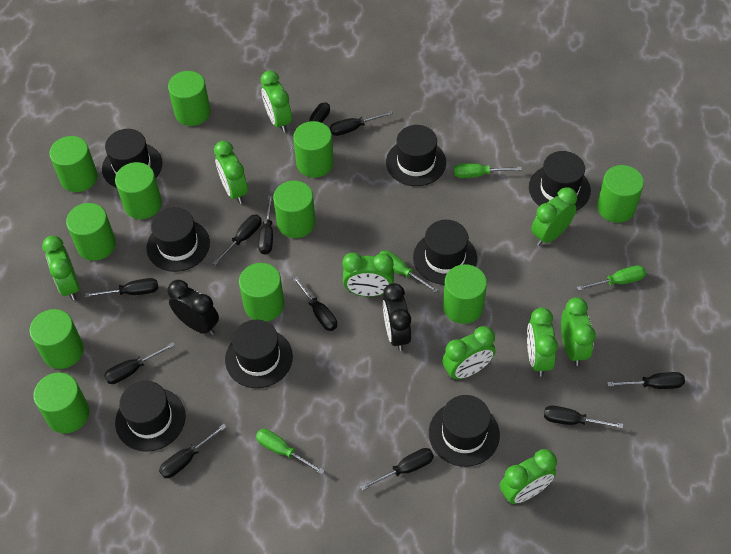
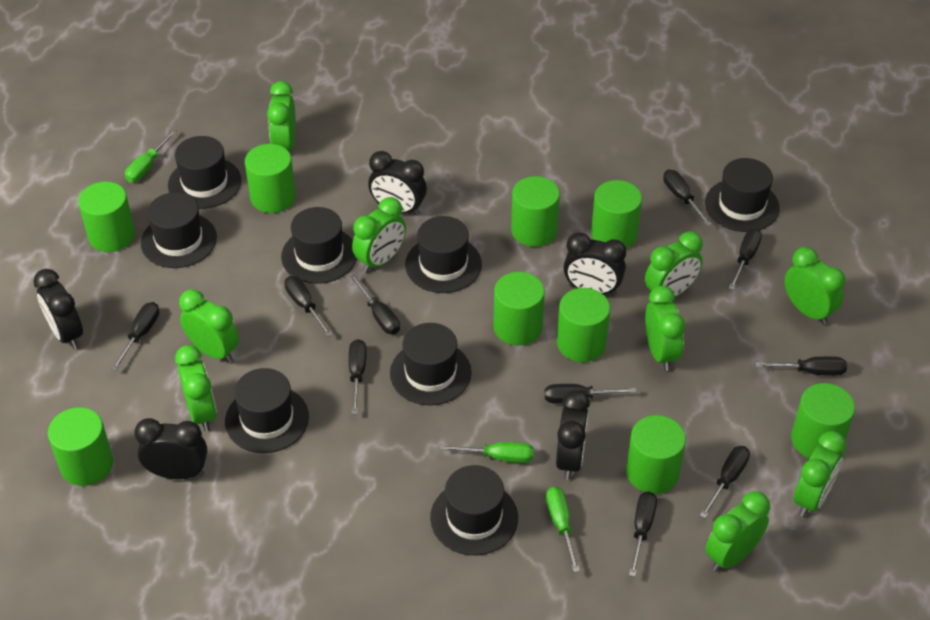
black clock: [168,280,219,335] [383,283,411,351] = 2 -> [33,269,83,349] [134,418,207,479] [368,151,427,216] [556,390,590,480] [563,232,626,296] = 5
black screwdriver: [85,278,158,297] [104,342,175,384] [159,424,226,478] [212,214,262,266] [258,196,273,255] [292,102,330,150] [292,276,337,331] [330,111,393,136] [360,448,434,491] [544,406,623,429] [607,372,685,389] = 11 -> [111,302,159,371] [284,276,333,337] [349,339,367,414] [350,274,400,334] [545,384,636,403] [629,491,657,577] [663,169,712,226] [700,446,750,519] [729,228,762,290] [755,356,847,376] = 10
green cylinder: [29,309,84,369] [33,373,89,433] [50,136,98,192] [66,203,116,261] [115,162,162,219] [168,71,211,126] [239,263,284,322] [273,181,315,238] [293,121,334,178] [443,264,487,324] [597,165,644,223] = 11 -> [48,407,113,486] [78,182,135,252] [245,144,296,213] [493,272,545,346] [511,176,560,247] [557,288,610,362] [591,180,642,249] [626,415,686,494] [791,383,855,458] = 9
green screwdriver: [256,429,325,475] [379,250,438,293] [454,163,522,178] [576,265,646,291] = 4 -> [125,129,177,182] [439,442,534,463] [546,487,580,573] = 3

